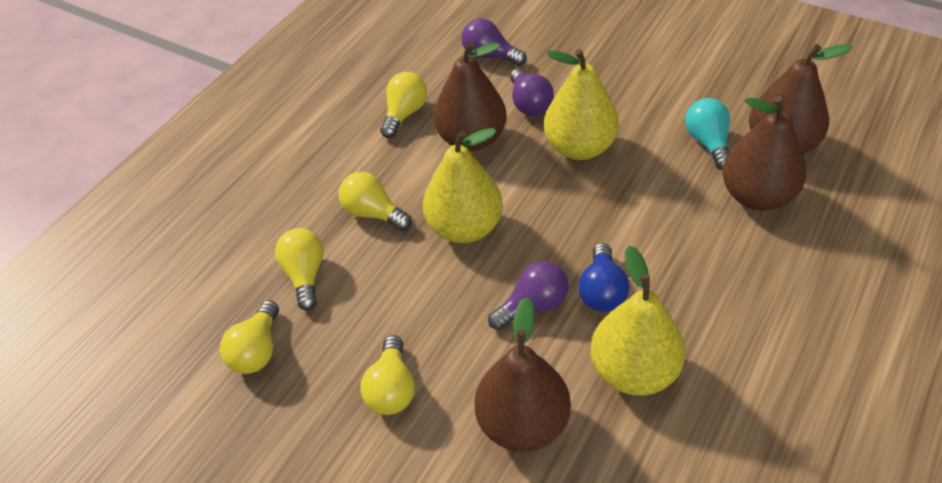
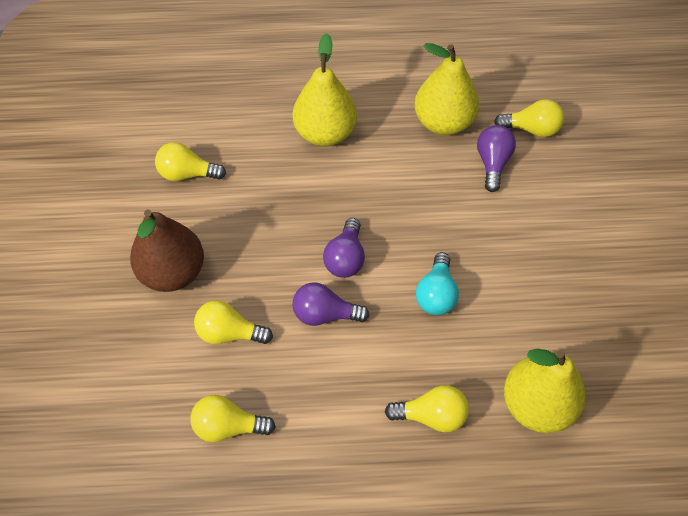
blue light bulb: [578,243,629,312] = 1 -> none = 0
brown pear: [433,42,507,151] [474,297,571,452] [722,96,806,211] [749,44,853,154] = 4 -> [130,209,204,292] = 1

